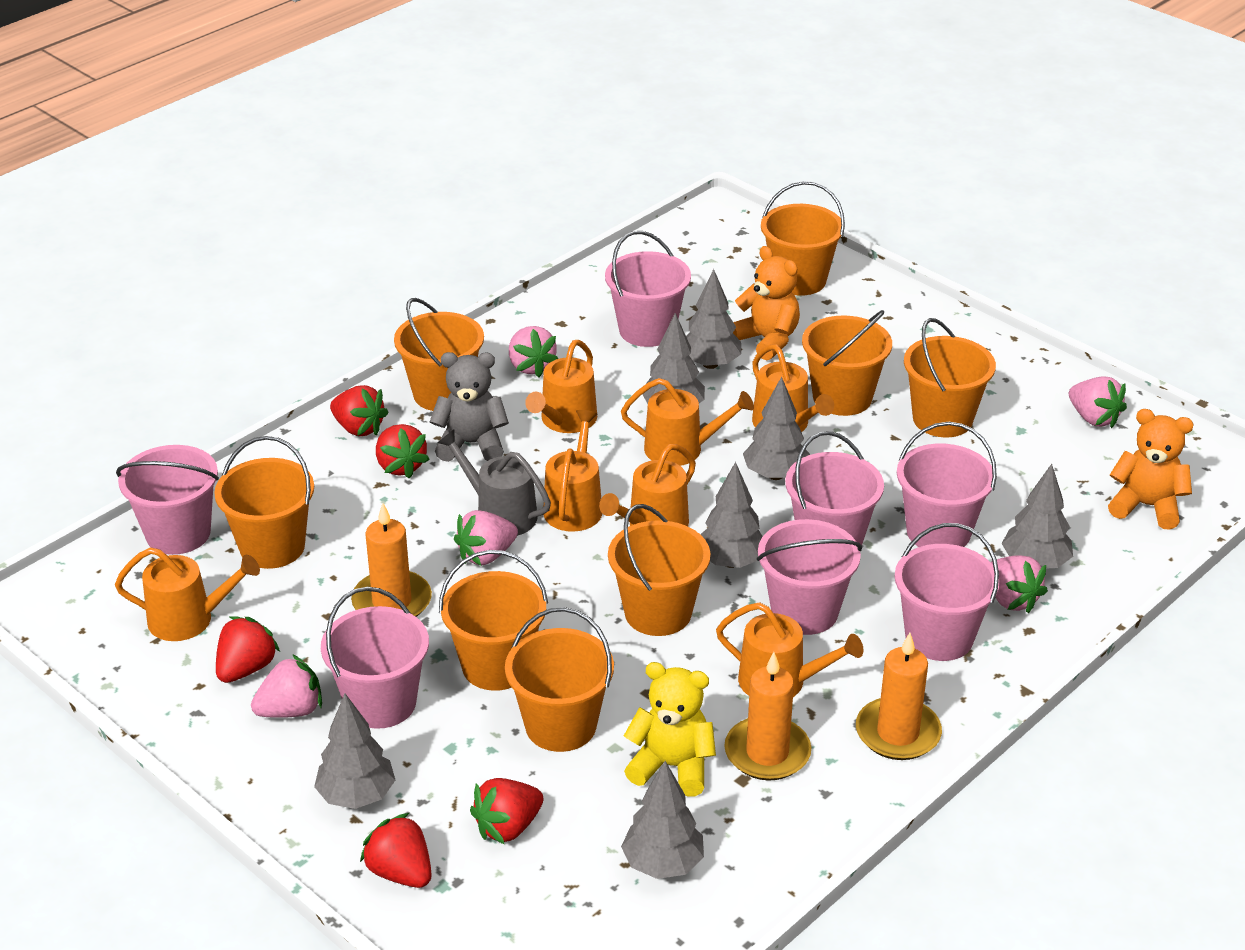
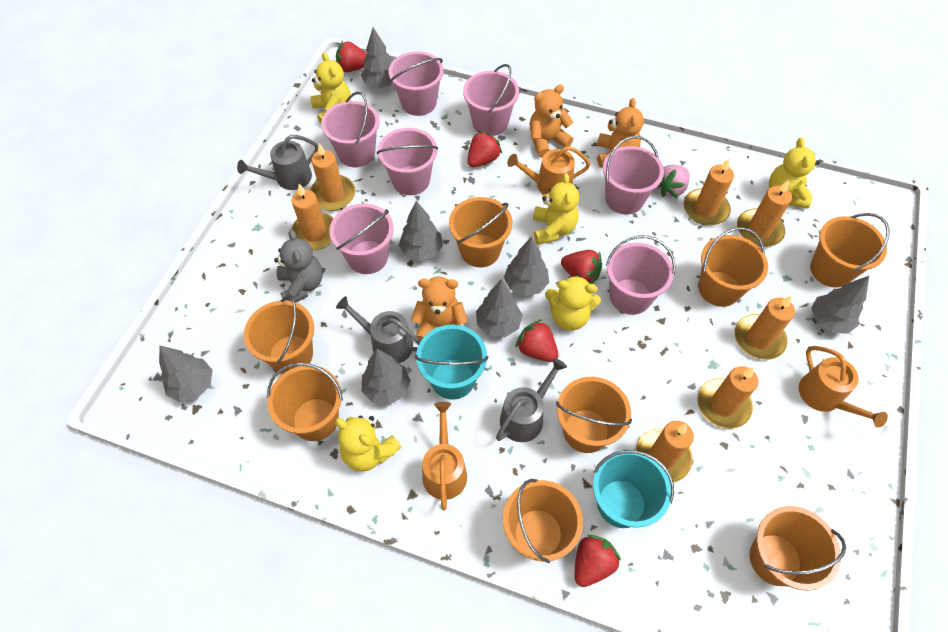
grey watering can: [437,430,551,536] = 1 -> [237,135,319,190] [336,296,421,363] [496,358,567,442] = 3
orange candle: [351,503,432,617] [724,652,812,781] [856,633,942,760] = 3 -> [291,184,333,250] [310,143,355,211] [636,421,694,483] [684,158,734,225] [697,366,759,429] [735,296,795,360] [737,180,792,247] = 7
orange teddy bear: [733,246,800,361] [1108,409,1194,529] = 2 -> [411,276,468,341] [530,84,573,158] [597,98,644,168] = 3
orange watering can: [115,547,260,641] [525,340,597,433] [543,410,602,532] [599,444,696,526] [621,378,754,466] [716,602,863,697] [752,344,834,432] = 7 -> [422,402,467,511] [507,146,590,195] [799,346,888,428] = 3
pink strawberry: [251,654,322,718] [454,510,518,565] [509,326,558,377] [991,555,1048,614] [1069,376,1127,428] = 5 -> [658,165,689,198] = 1
turquoise bucket: none = 0 -> [415,325,488,400] [593,449,674,528] = 2
yellow teddy bear: [624,662,716,796] = 1 -> [311,52,351,124] [335,416,402,472] [533,173,579,245] [545,274,601,331] [769,137,820,209] = 5

